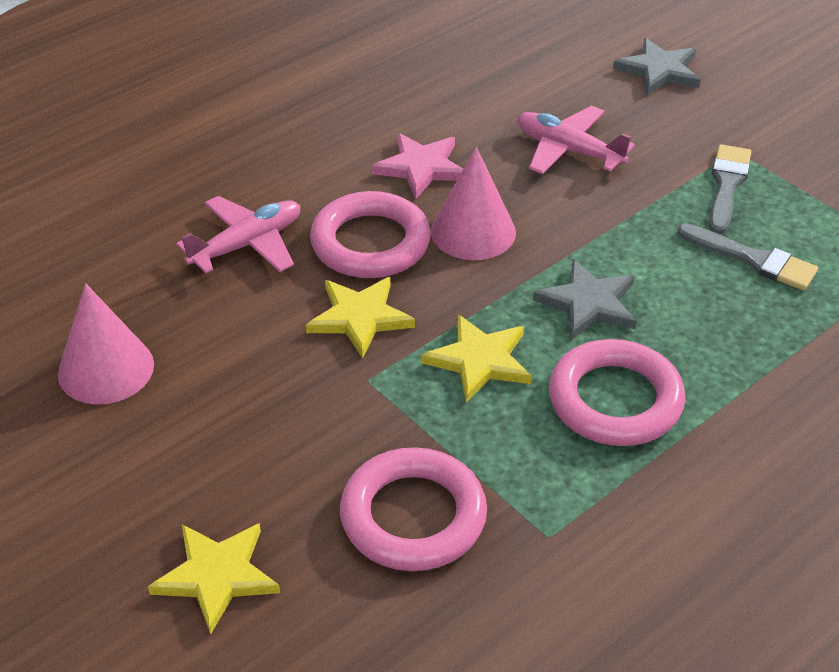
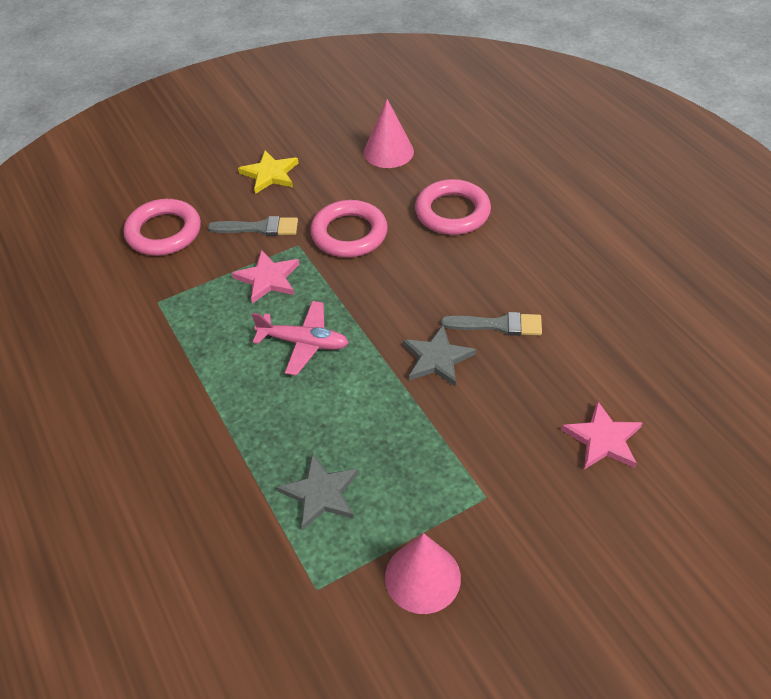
pink plane: [176,196,300,273] [517,106,635,174] = 2 -> [252,301,349,376] = 1
pink star: [372,133,463,199] = 1 -> [232,250,300,304] [561,400,643,469] = 2
yellow star: [148,523,280,634] [306,277,415,359] [422,314,532,403] = 3 -> [238,150,298,194] = 1

